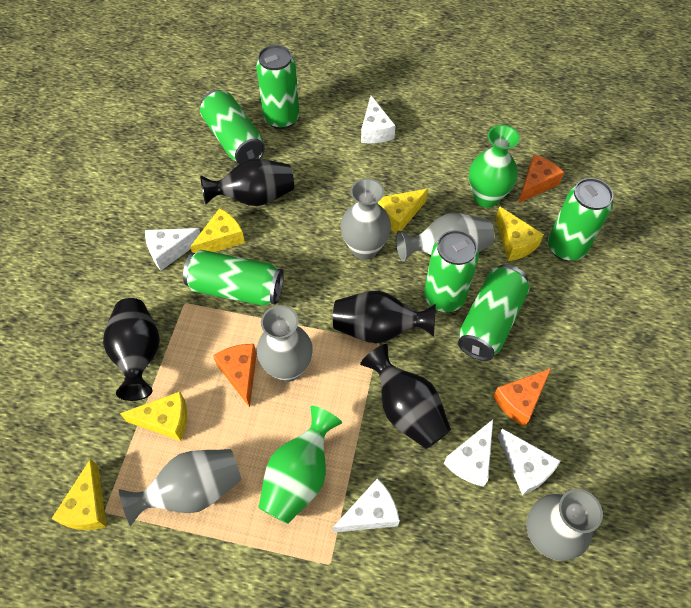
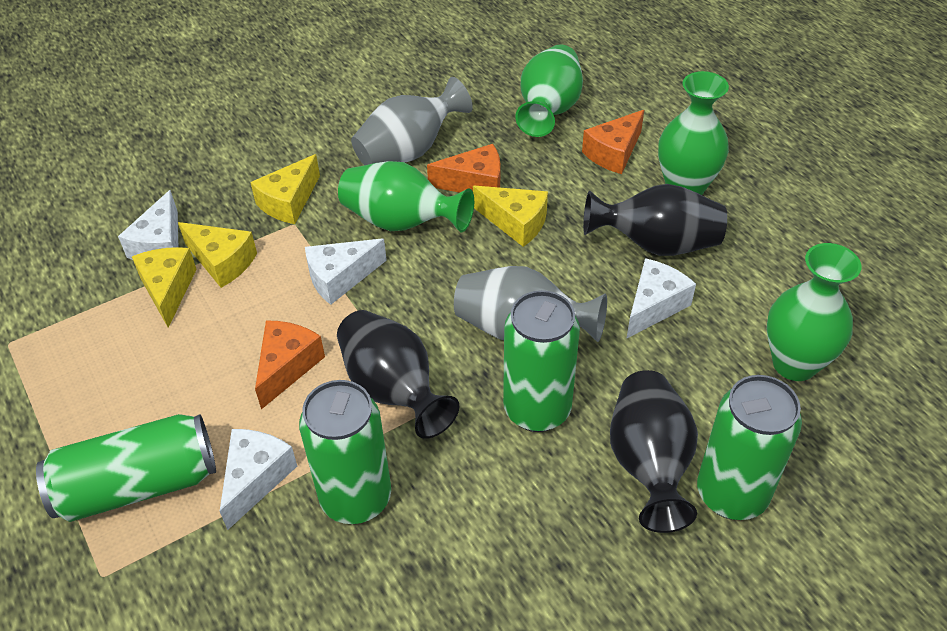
black vase: [103,298,160,401] [200,158,294,206] [333,291,436,343] [360,344,451,449] = 4 -> [337,310,460,439] [583,184,727,256] [610,370,698,533] = 3
green can: [183,250,284,306] [200,90,265,164] [256,45,299,129] [424,230,479,312] [458,264,530,361] [548,178,613,261] = 6 -> [36,414,216,522] [299,380,391,524] [503,290,580,432] [697,375,802,520] = 4
green vase: [258,406,342,524] [469,125,520,208] = 2 -> [338,161,474,232] [515,44,583,137] [658,71,729,195] [767,243,861,381] = 4
grey vase: [119,449,241,526] [257,305,313,382] [341,178,391,260] [396,213,495,262] [527,489,603,560] = 5 -> [351,77,473,165] [454,266,607,342] = 2
white cheese: [145,228,200,271] [333,478,400,533] [361,96,396,143] [444,420,493,487] [497,429,560,495] = 5 -> [118,190,178,260] [220,429,297,530] [305,239,387,305] [626,258,696,339] = 4
yellow cheese: [52,459,107,530] [120,391,187,441] [190,208,245,253] [378,189,428,234] [496,206,544,261] = 5 -> [132,247,197,328] [178,222,257,288] [250,154,320,224] [473,186,548,247] = 4

